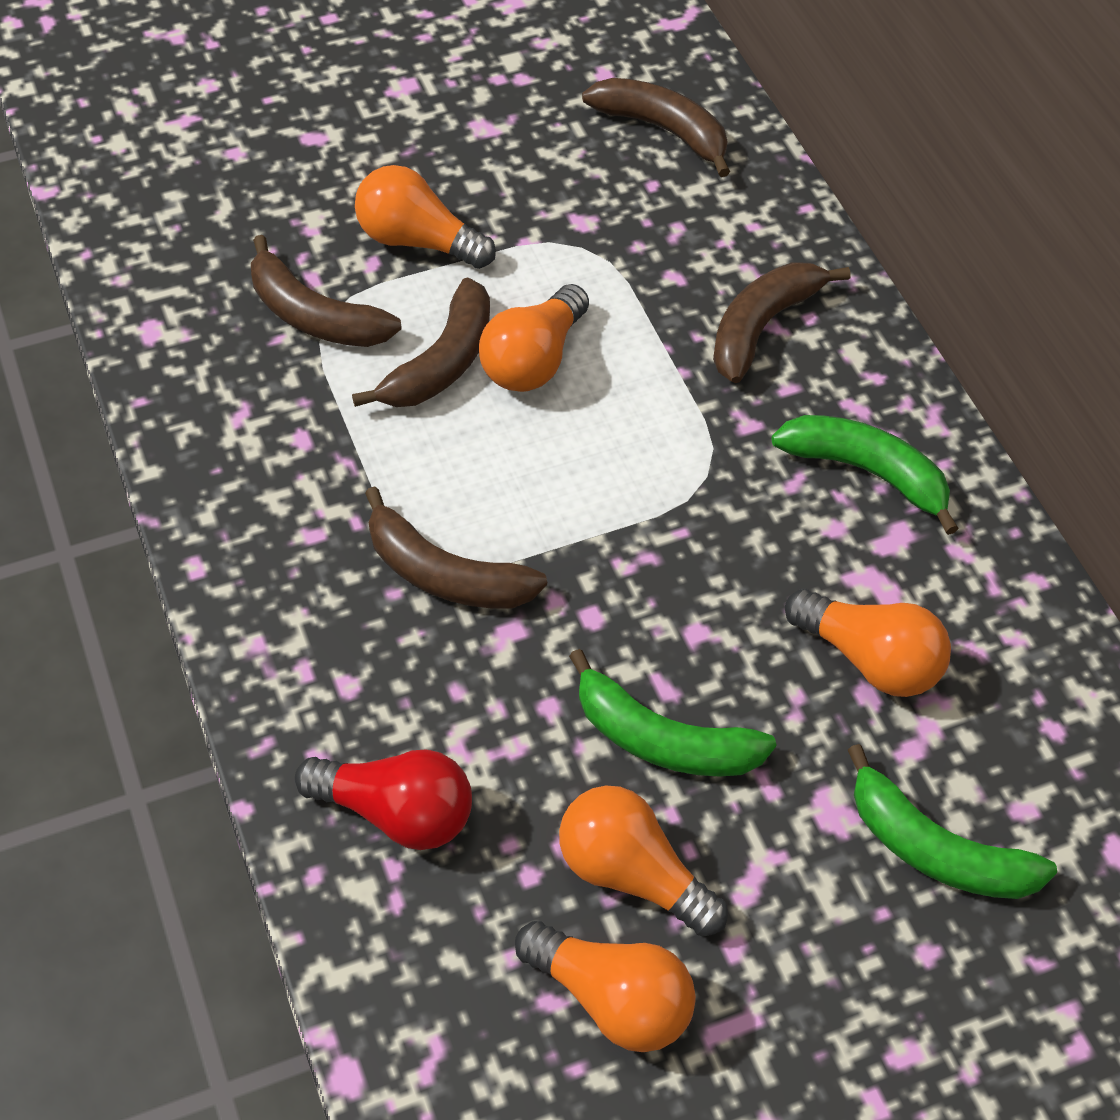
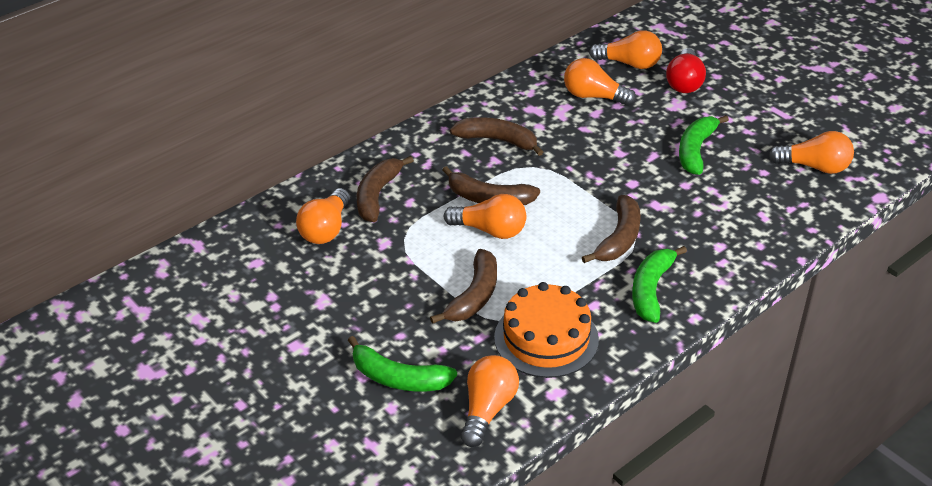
orange cake: none = 0 -> [494,282,599,378] = 1
orange light bulb: [355,165,496,269] [479,284,589,392] [515,921,696,1052] [559,786,728,937] [785,589,951,697] = 5 -> [296,188,350,244] [444,194,526,239] [461,355,519,447] [564,58,636,106] [589,30,662,69] [769,131,854,174] = 6

